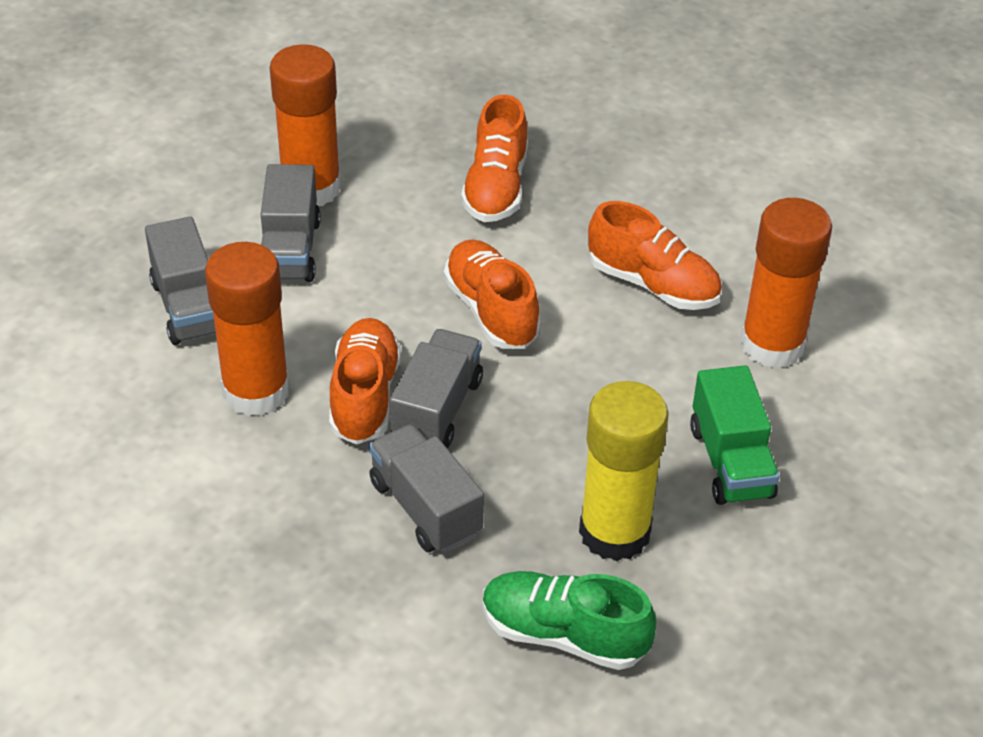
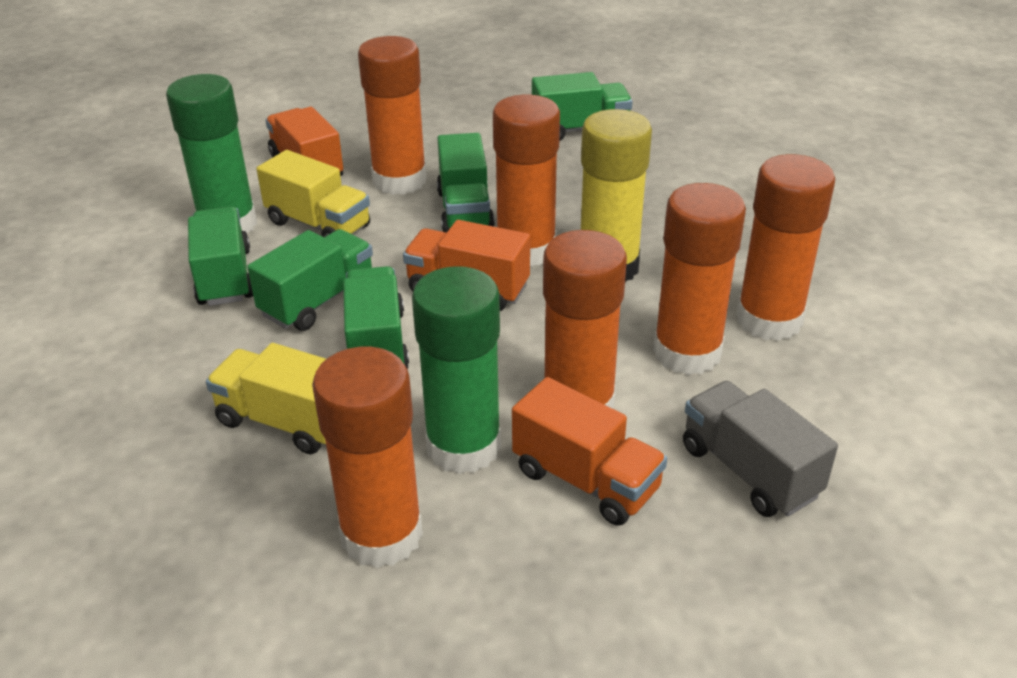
green glue stick: none = 0 -> [166,74,257,233] [412,266,501,474] = 2
green shoe: [482,571,656,670] = 1 -> none = 0
green truck: [690,365,780,505] = 1 -> [188,206,253,306] [247,229,373,331] [343,266,409,369] [437,133,495,232] [532,72,633,141] = 5
grey truck: [145,216,216,345] [261,164,321,282] [369,424,484,553] [390,329,483,448] = 4 -> [683,381,838,517] = 1
orange glue stick: [205,242,290,416] [270,44,341,206] [740,198,832,369] = 3 -> [312,347,423,568] [358,36,427,195] [493,95,560,267] [543,230,627,409] [653,183,746,375] [736,154,835,341] = 6
orange shoe: [329,318,401,444] [444,239,541,349] [461,95,528,222] [588,201,722,310] = 4 -> none = 0
orange truck: none = 0 -> [265,107,343,176] [403,220,530,311] [512,377,667,526] = 3
yellow truck: none = 0 -> [206,343,326,454] [257,150,370,237] = 2

